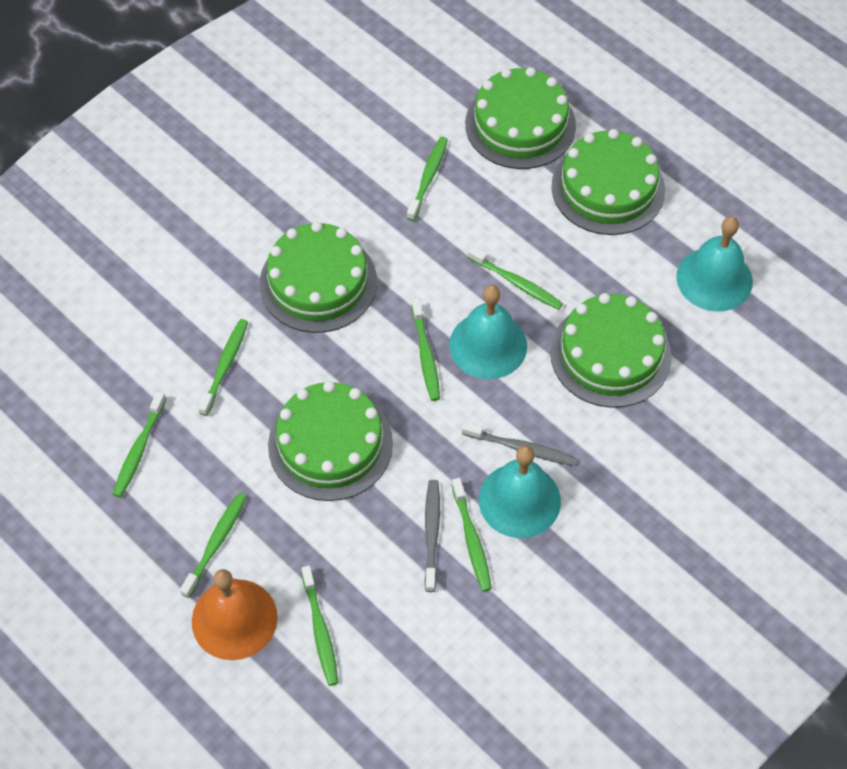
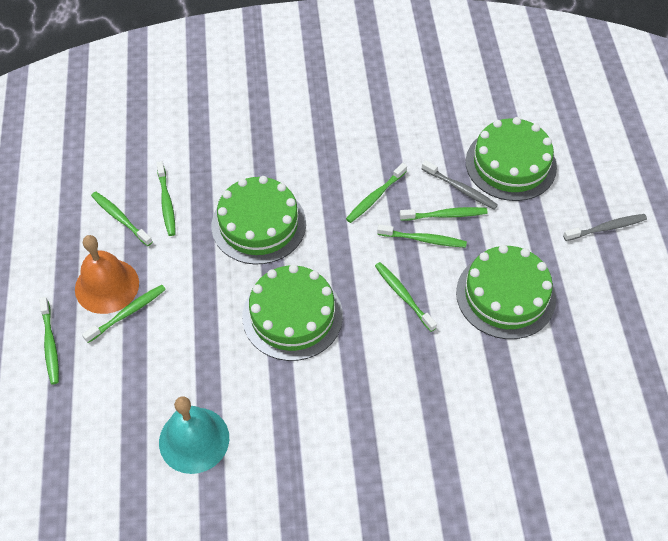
green cake: [260,222,377,333] [268,381,393,501] [465,67,576,169] [550,293,672,408] [551,129,665,235] = 5 -> [212,176,306,265] [242,264,343,361] [456,245,556,339] [466,117,557,201] = 4
turquoise bell: [449,285,527,379] [479,445,561,538] [676,217,753,312] = 3 -> [159,396,229,474] = 1

